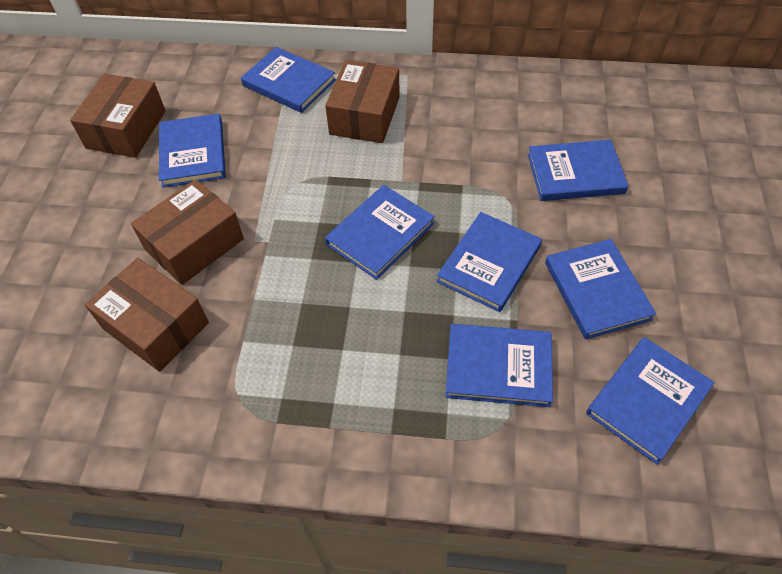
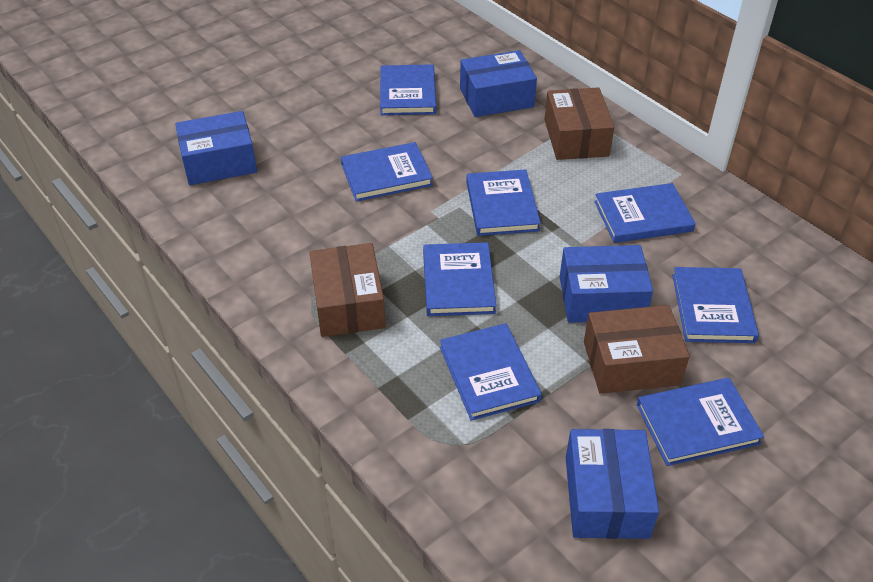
blue box: none = 0 -> [175,111,257,185] [460,50,537,117] [560,245,653,323] [566,429,659,539] = 4
brown box: [70,74,166,158] [85,258,209,372] [131,179,244,285] [325,60,400,143] = 4 -> [309,243,386,337] [544,87,614,160] [584,305,690,394] = 3

